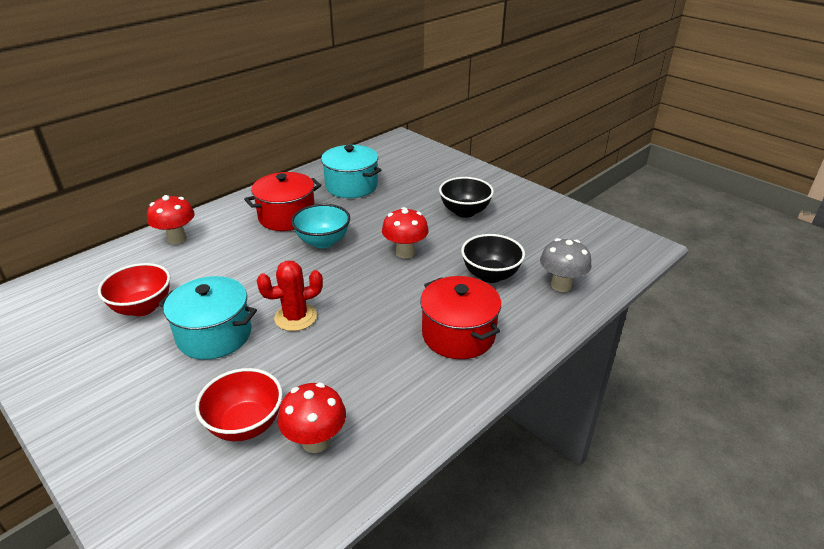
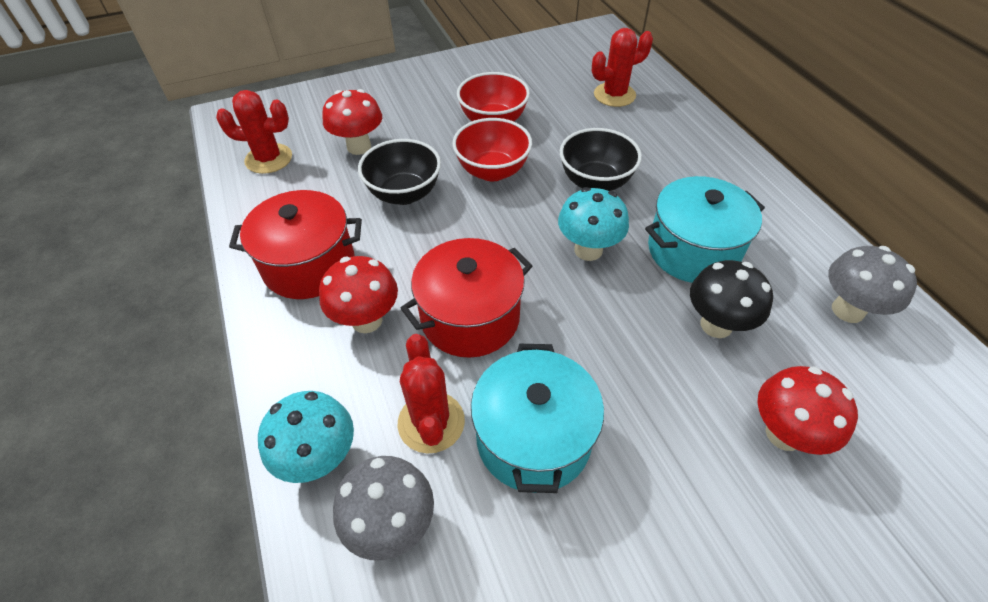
black mushroom: none = 0 -> [690,260,773,338] = 1
grey mushroom: [540,238,591,292] = 1 -> [333,456,434,561] [828,246,917,323] = 2
red cactus: [257,261,323,331] = 1 -> [216,90,292,174] [398,334,465,454] [592,28,653,107] = 3
turquoise bowl: [291,204,350,248] = 1 -> none = 0
turquoise mushroom: none = 0 -> [258,391,354,483] [558,187,629,261] = 2

